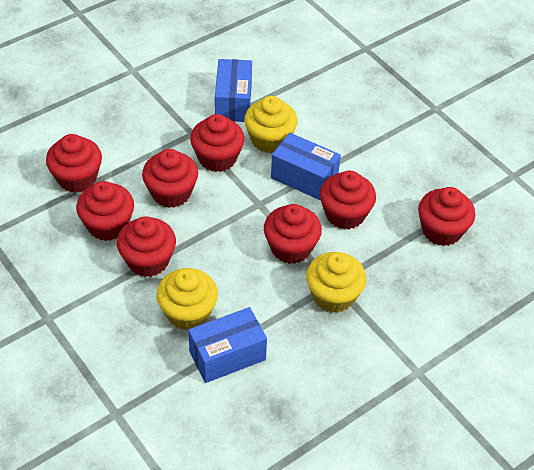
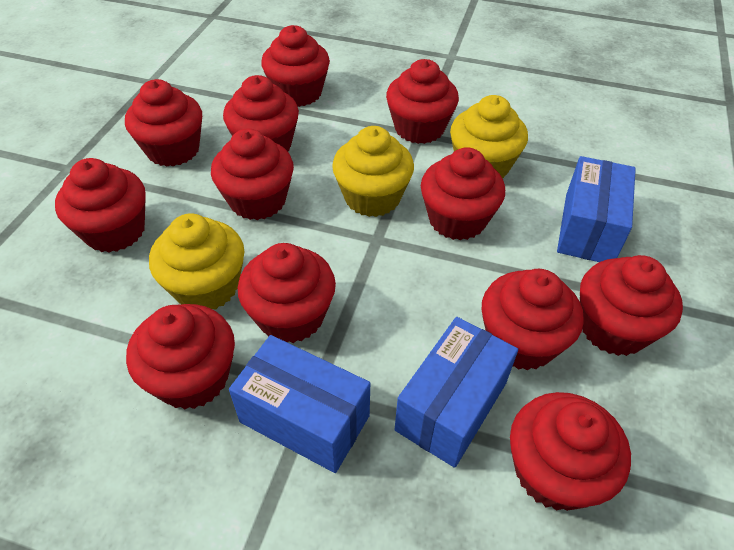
red cupcake: [46,134,102,193] [76,181,134,241] [117,217,176,277] [142,149,198,208] [190,114,245,172] [264,204,322,264] [320,171,376,230] [418,187,475,246] = 8 -> [55,158,146,252] [125,79,202,167] [126,304,235,410] [211,128,294,220] [223,75,299,151] [238,243,336,343] [261,25,330,107] [386,59,459,144] [421,147,505,240] [482,269,584,371] [510,392,631,511] [580,255,683,356] = 12

